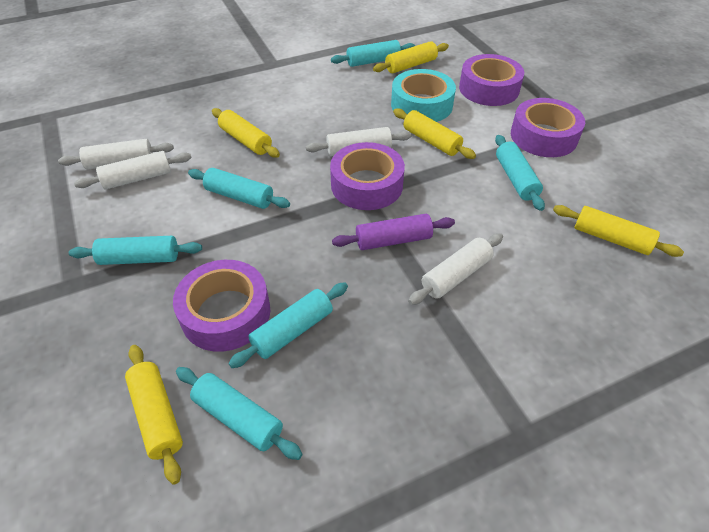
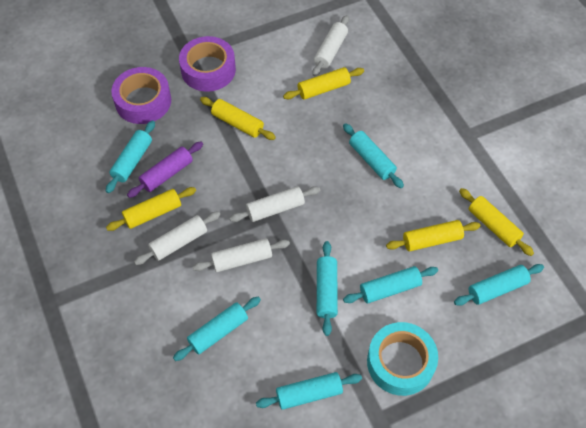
purple tape: [173,260,270,352] [330,142,405,210] [459,54,524,106] [511,98,585,157] = 4 -> [111,67,171,124] [179,36,236,92] = 2
turquoise rolling pin: [69,236,202,265] [176,367,303,460] [188,168,290,209] [228,282,348,368] [331,40,415,67] [495,135,545,211] = 6 -> [106,120,155,193] [173,296,261,361] [256,372,362,410] [317,241,338,336] [343,123,404,188] [343,266,438,303] [454,264,544,306] = 7

